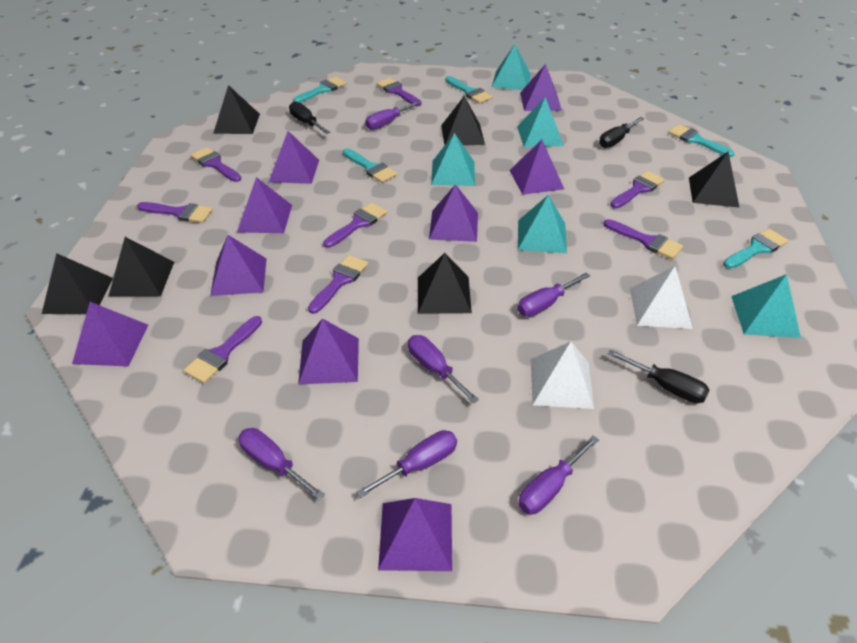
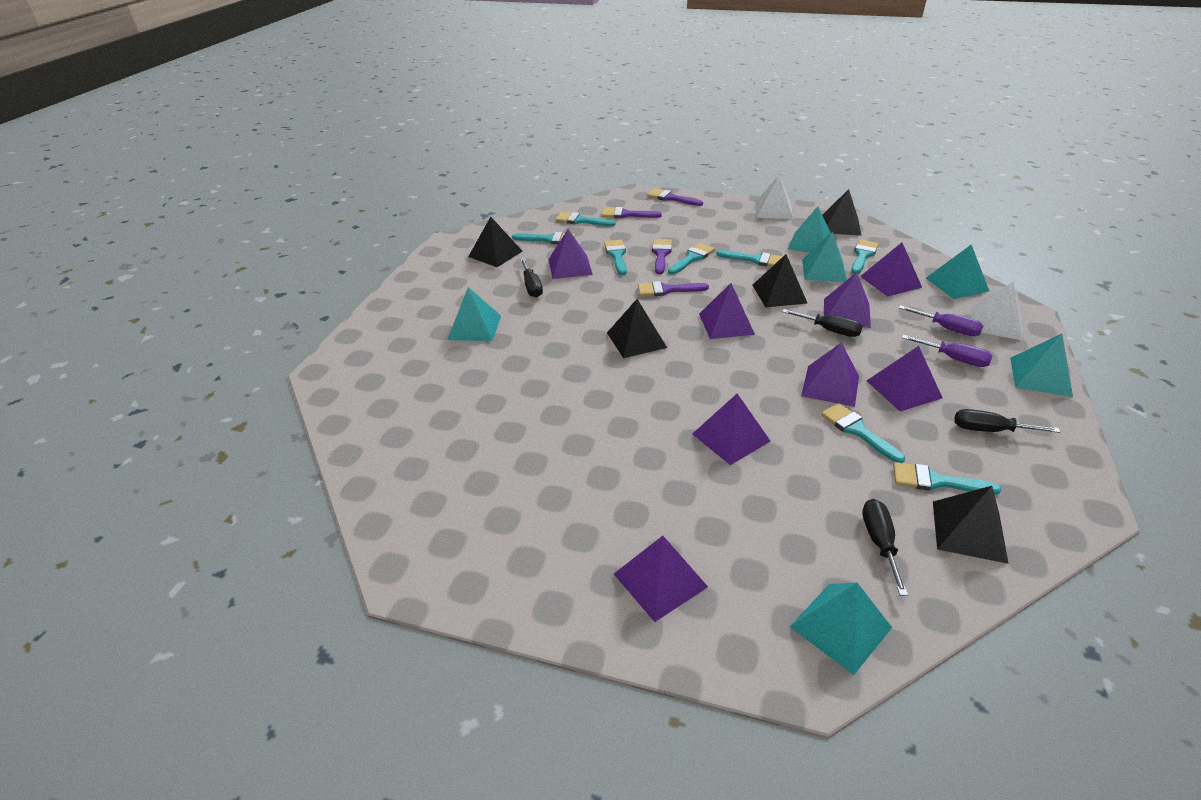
black pyramid: [42,253,113,314] [109,237,174,296] [213,85,260,134] [418,253,472,314] [441,96,485,146] [689,152,740,208] = 6 -> [468,217,523,267] [607,299,667,358] [752,254,807,307] [822,189,862,236] [933,486,1009,564] = 5
black screwdriver: [289,102,330,134] [599,117,644,148] [608,349,710,403] = 3 -> [520,258,543,298] [782,309,863,337] [862,499,908,596] [955,409,1060,433] = 4
purple brush: [137,202,213,223] [184,316,262,383] [191,147,241,182] [308,255,368,314] [323,203,387,248] [376,78,422,106] [604,219,683,259] [610,171,665,208] = 8 -> [602,207,662,218] [638,281,709,296] [647,188,703,206] [652,239,672,274] = 4
purple pyramid: [72,302,148,367] [210,235,267,296] [237,177,292,233] [269,131,319,184] [298,318,359,385] [378,498,452,571] [429,184,478,242] [509,140,564,195] [520,64,562,111] = 9 -> [548,229,593,279] [614,536,708,622] [692,394,770,465] [699,283,755,339] [801,342,859,407] [824,272,871,328] [860,242,922,297] [867,346,942,411] = 8
purple screwdriver: [238,428,325,500] [356,430,457,498] [365,101,420,130] [408,335,479,403] [517,273,590,317] [518,435,599,514] = 6 -> [899,305,983,336] [902,335,993,367] = 2
turquoise brush: [293,77,347,103] [343,148,397,183] [445,76,493,104] [668,124,735,157] [723,229,788,269] = 5 -> [512,232,575,244] [556,212,616,226] [604,240,627,275] [668,243,715,275] [716,250,783,267] [821,403,905,463] [851,240,879,274] [893,462,1001,495] = 8
turquoise pyramid: [431,133,475,186] [492,44,531,90] [517,97,564,148] [518,195,567,253] [731,274,801,338] = 5 -> [447,287,501,341] [788,206,831,253] [790,582,892,675] [802,231,847,282] [926,245,989,299] [1010,334,1073,397] = 6

